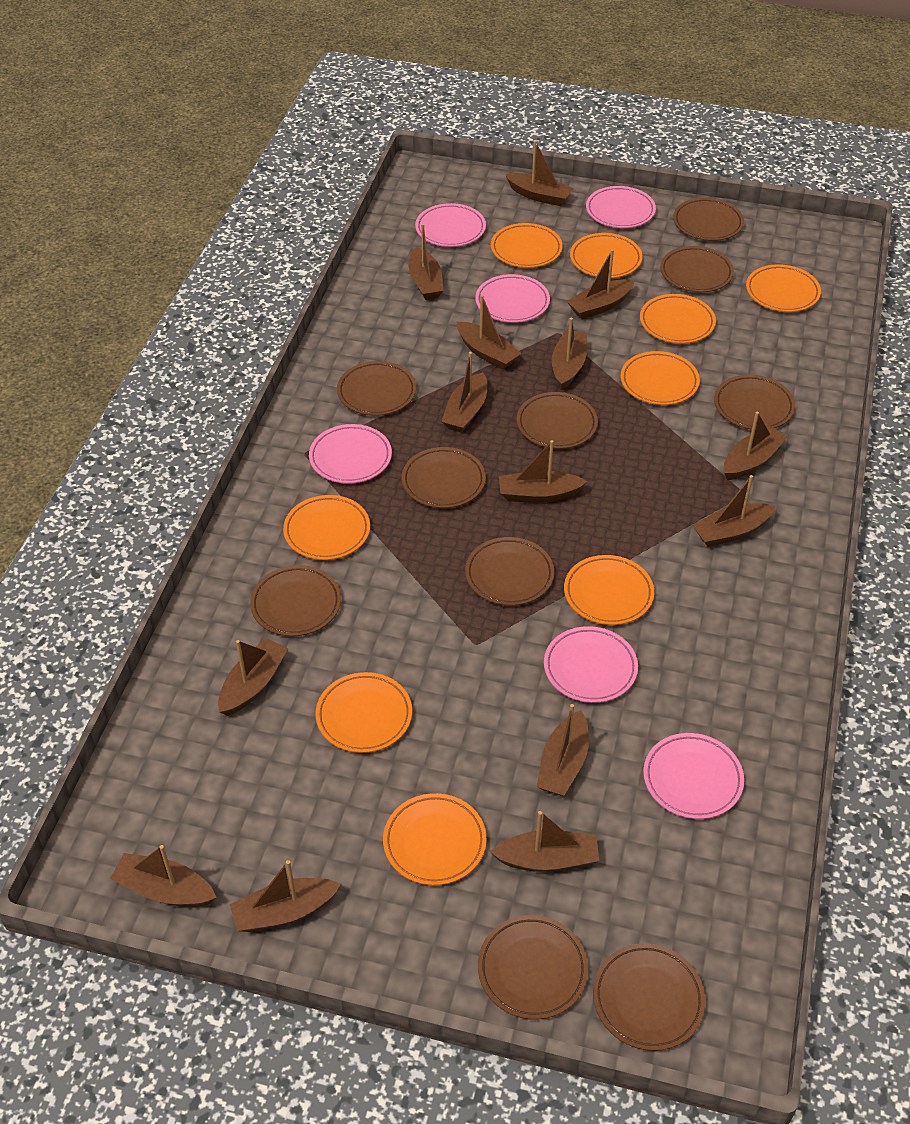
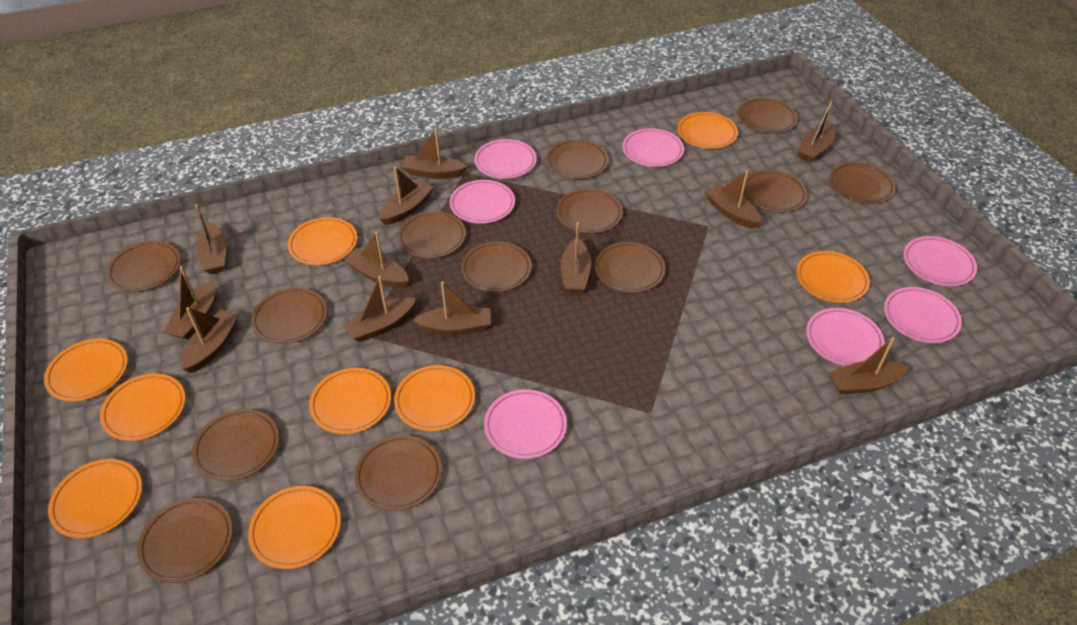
brown boat: [110,845,217,907] [218,638,288,716] [230,860,341,932] [408,224,444,300] [441,352,487,433] [457,295,521,370] [490,811,599,872] [499,440,587,503] [505,141,574,206] [537,704,589,796] [552,318,587,390] [567,249,635,319] [692,475,775,547] [724,412,787,480] = 14 -> [163,266,216,340] [181,307,239,373] [195,204,226,274] [342,276,416,342] [344,232,409,288] [379,167,434,225] [401,128,468,179] [413,281,491,335] [561,222,591,294] [704,170,762,229] [797,101,835,163] [829,337,909,395] = 12
brown plate: [250,565,341,636] [337,361,416,416] [402,447,486,508] [465,537,554,606] [478,915,588,1020] [517,392,598,449] [593,943,705,1051] [660,246,734,292] [673,198,744,241] [714,375,795,430] = 10 -> [106,241,181,292] [137,498,233,583] [192,409,279,481] [251,288,327,344] [354,435,442,511] [397,211,466,258] [461,241,532,292] [546,139,608,179] [556,189,623,233] [595,242,666,293] [738,98,798,133] [741,170,807,213] [829,162,896,204] = 13
pink plate: [309,424,392,484] [415,203,486,247] [475,274,550,323] [544,626,638,703] [586,186,656,228] [643,733,744,819] = 6 -> [449,180,515,224] [474,139,537,179] [484,389,567,459] [622,128,684,167] [806,308,885,366] [884,287,962,343] [903,236,977,286] = 7

